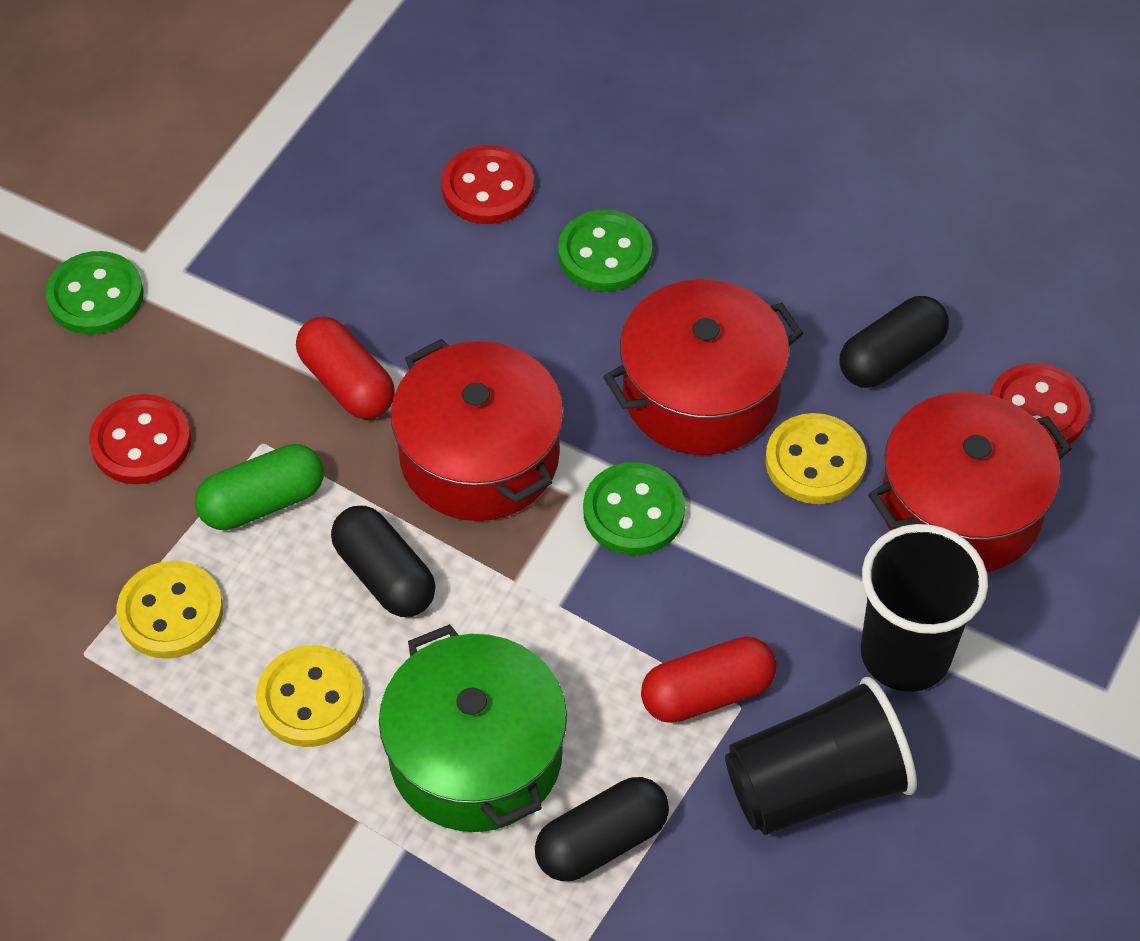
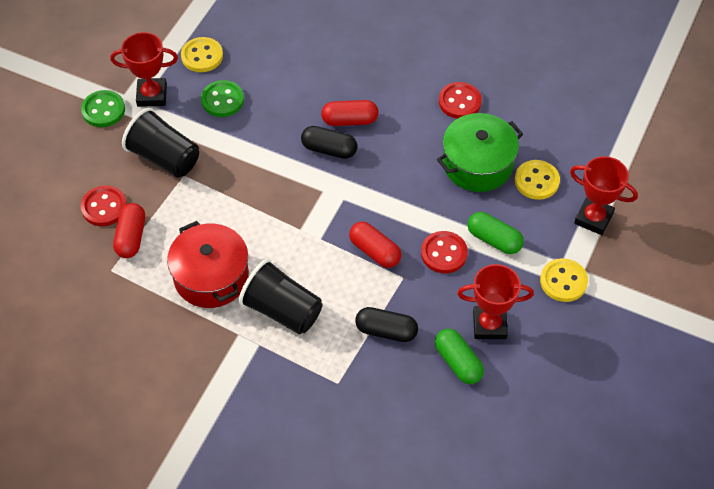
black capsule: [331,506,436,617] [535,777,669,881] [839,296,949,388] = 3 -> [301,126,357,159] [355,307,418,342] = 2
green button: [45,251,144,335] [558,210,652,292] [583,462,685,555] = 3 -> [81,90,125,127] [201,80,244,117] = 2
green capsule: [195,444,324,530] = 1 -> [435,329,484,384] [468,212,524,254] = 2
red capsule: [296,316,395,419] [641,636,776,723] = 2 -> [113,203,145,258] [321,100,379,126] [349,222,401,268] = 3
red pot: [391,339,564,521] [603,279,803,455] [868,392,1072,572] = 3 -> [167,221,249,308] = 1
red trophy: none = 0 -> [110,32,178,107] [457,264,534,339] [570,156,638,235] = 3

